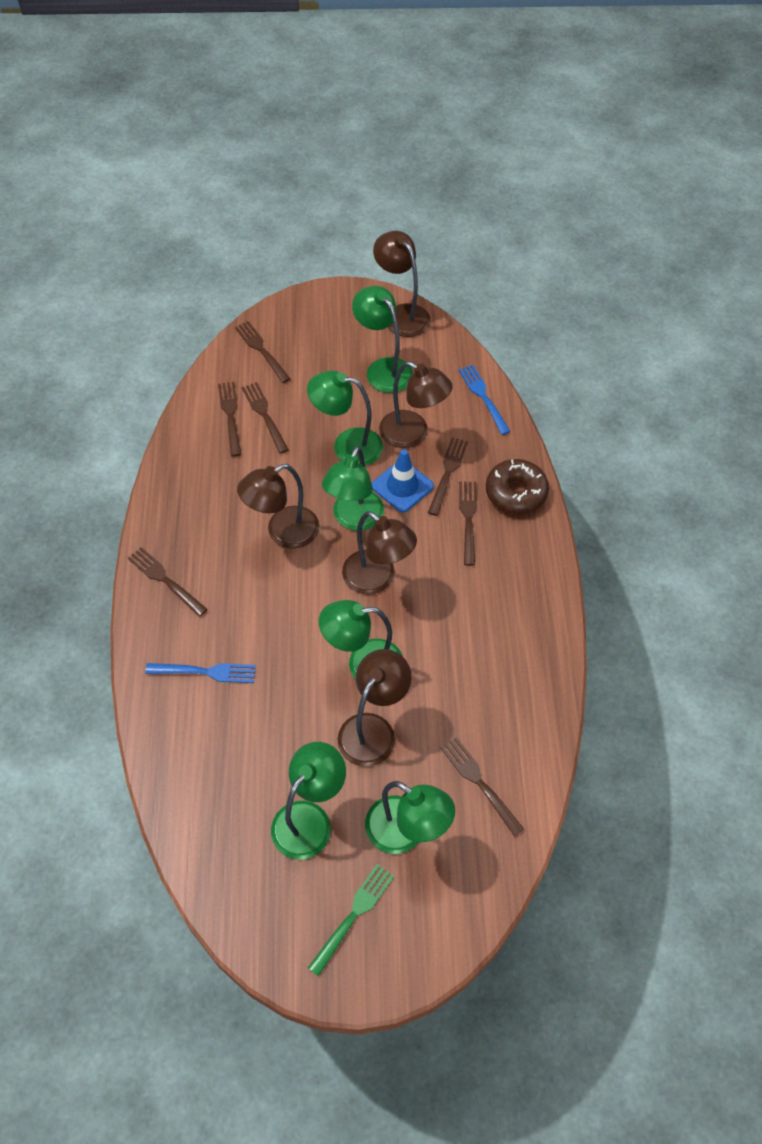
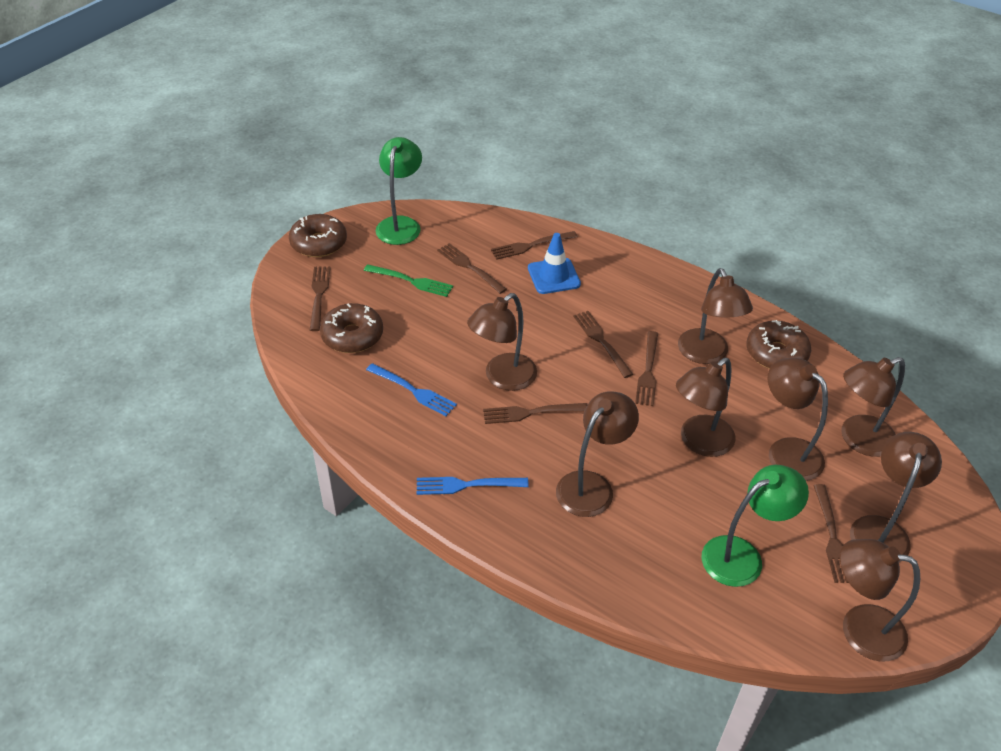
brown donut: [486,459,549,514] = 1 -> [289,214,347,257] [320,303,383,353] [746,320,811,369] = 3
brown lamp: [237,464,319,549] [338,649,412,767] [342,511,417,595] [373,231,430,337] [379,361,453,448] = 5 -> [467,293,537,391] [556,391,639,517] [676,358,736,457] [678,268,753,364] [768,358,828,481] [840,539,920,662] [842,357,905,457] [850,432,942,563] = 8
green lamp: [271,742,346,860] [307,370,383,466] [319,600,403,679] [322,446,384,531] [352,286,413,393] [365,781,455,854] = 6 -> [376,137,422,245] [701,465,809,587] = 2

